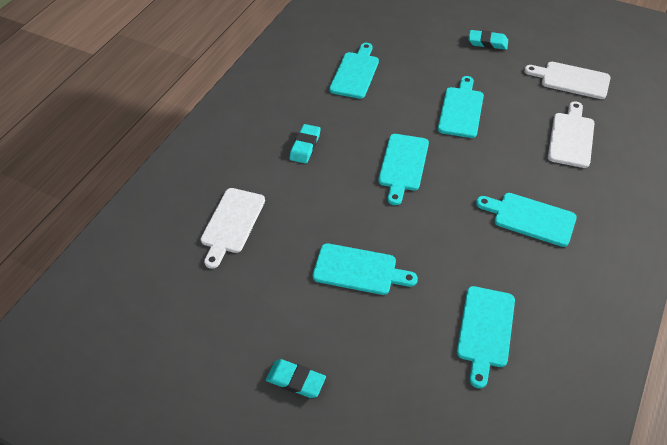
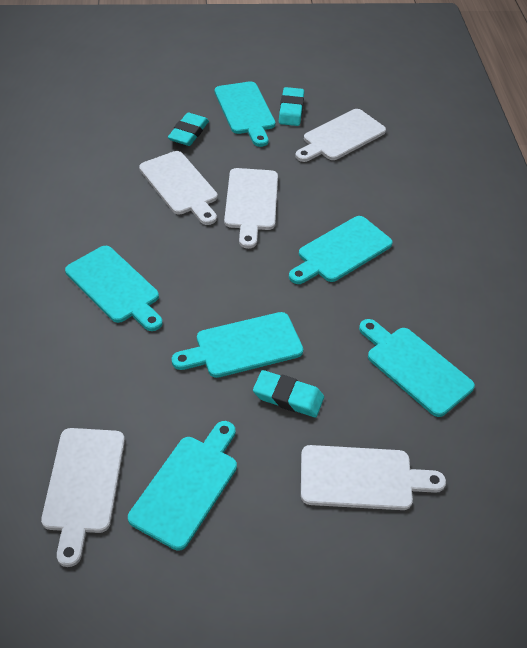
white cutting board: [201,188,265,269] [524,62,611,99] [548,101,594,168] = 3 -> [41,428,125,567] [139,151,217,225] [224,168,278,249] [295,109,386,162] [301,445,446,510] = 5

